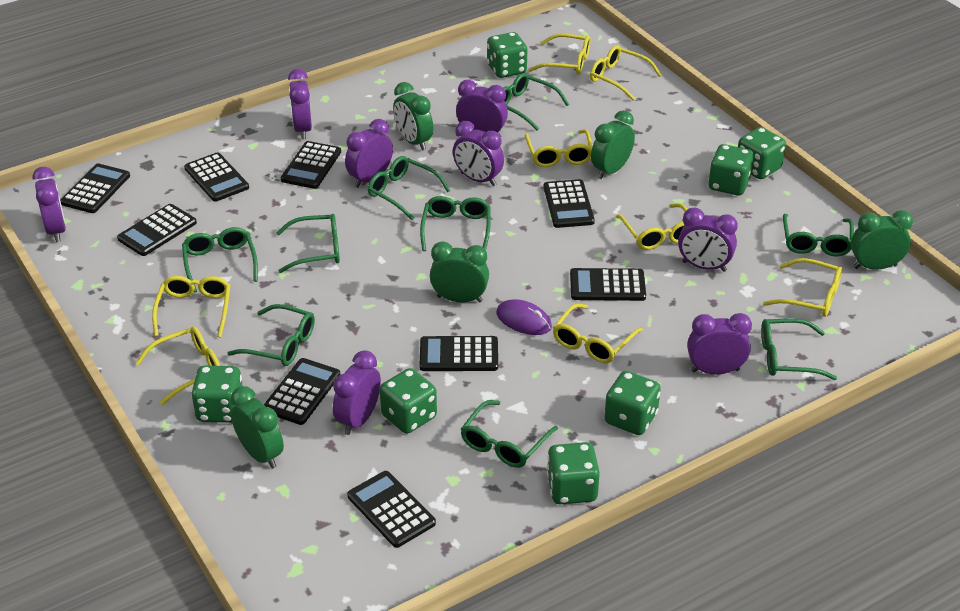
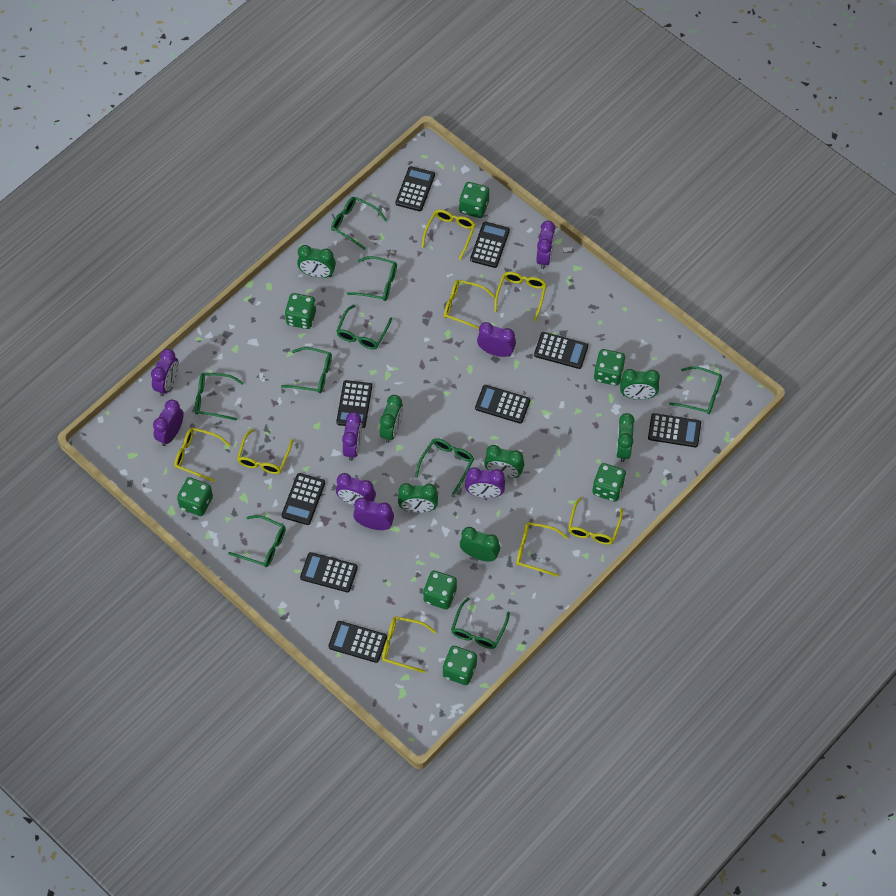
green clock: [230,386,284,469] [393,82,433,151] [430,241,489,303] [591,110,635,179] [851,210,913,270] = 5 -> [297,245,336,278] [380,395,403,443] [398,483,438,513] [460,527,500,561] [484,445,524,478] [616,413,635,462] [620,369,660,400] = 7
purple mouse: [496,299,552,335] = 1 -> none = 0

